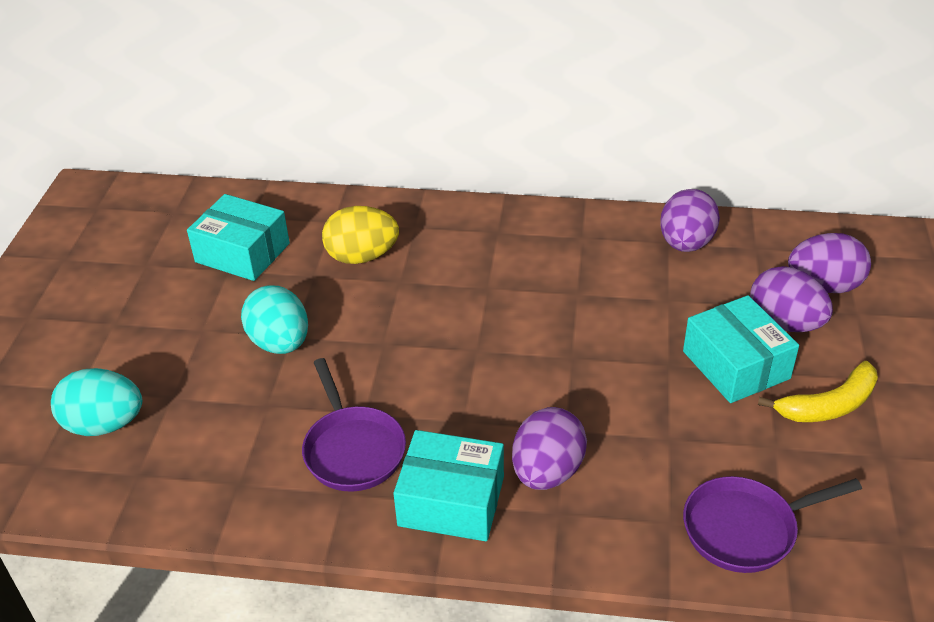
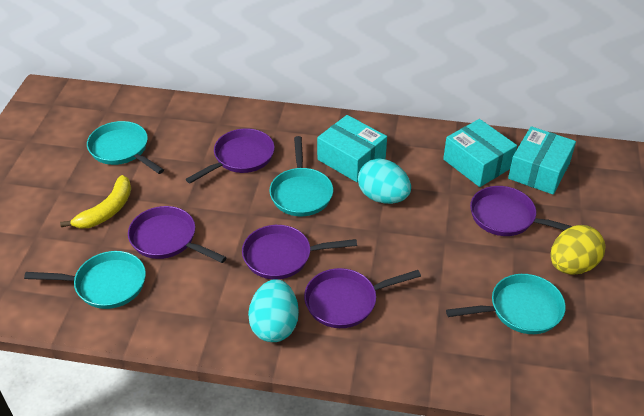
purple egg: [512,407,587,490] [660,189,720,252] [750,266,833,332] [788,233,871,293] = 4 -> none = 0
purple pan: [302,358,406,491] [683,476,862,573] = 2 -> [128,206,227,263] [186,129,275,183] [242,225,357,280] [304,268,421,328] [470,186,572,236] = 5
turquoise pan: none = 0 -> [24,251,146,309] [87,121,164,174] [269,136,333,216] [446,274,566,334] = 4

